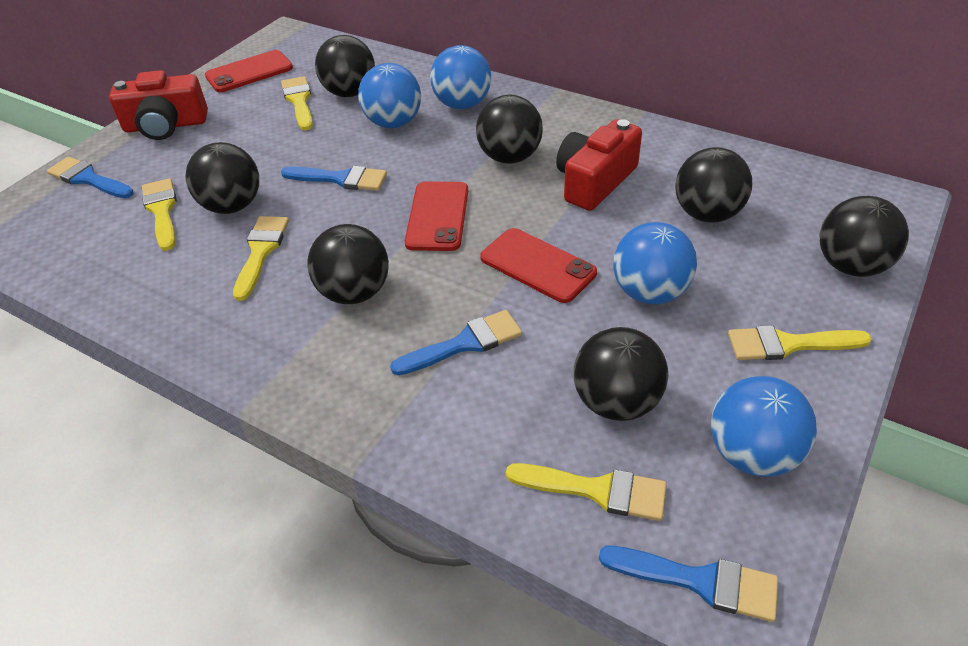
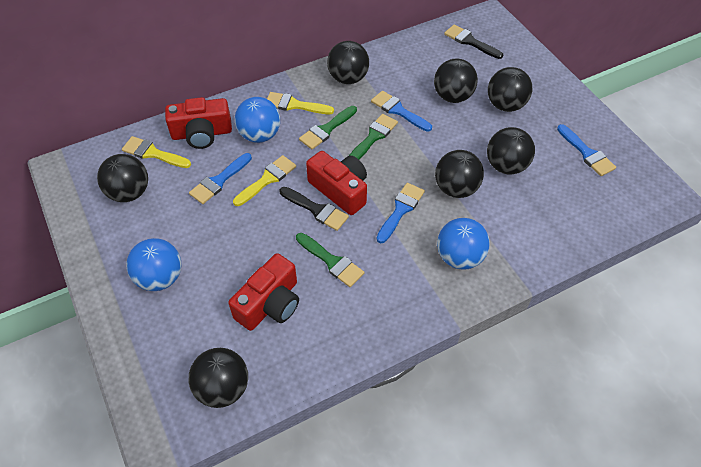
black brush: none = 0 -> [280,187,349,231] [444,24,503,59] = 2
blue ball: [358,63,421,128] [430,45,491,109] [613,222,697,304] [711,376,817,477] = 4 -> [126,238,181,291] [235,97,280,143] [437,218,490,270] = 3
green brush: none = 0 -> [296,233,364,287] [299,106,357,149] [349,114,398,160] = 3
red camera: [109,70,208,140] [556,119,642,211] = 2 -> [165,97,232,149] [229,253,299,331] [306,151,367,215] = 3
red phone: [205,50,293,92] [405,181,468,251] [480,228,597,303] = 3 -> none = 0
yellow brush: [142,178,177,251] [233,216,289,301] [281,76,313,130] [506,463,667,521] [728,325,872,360] = 5 -> [122,136,191,168] [233,155,296,206] [267,92,334,114] = 3

